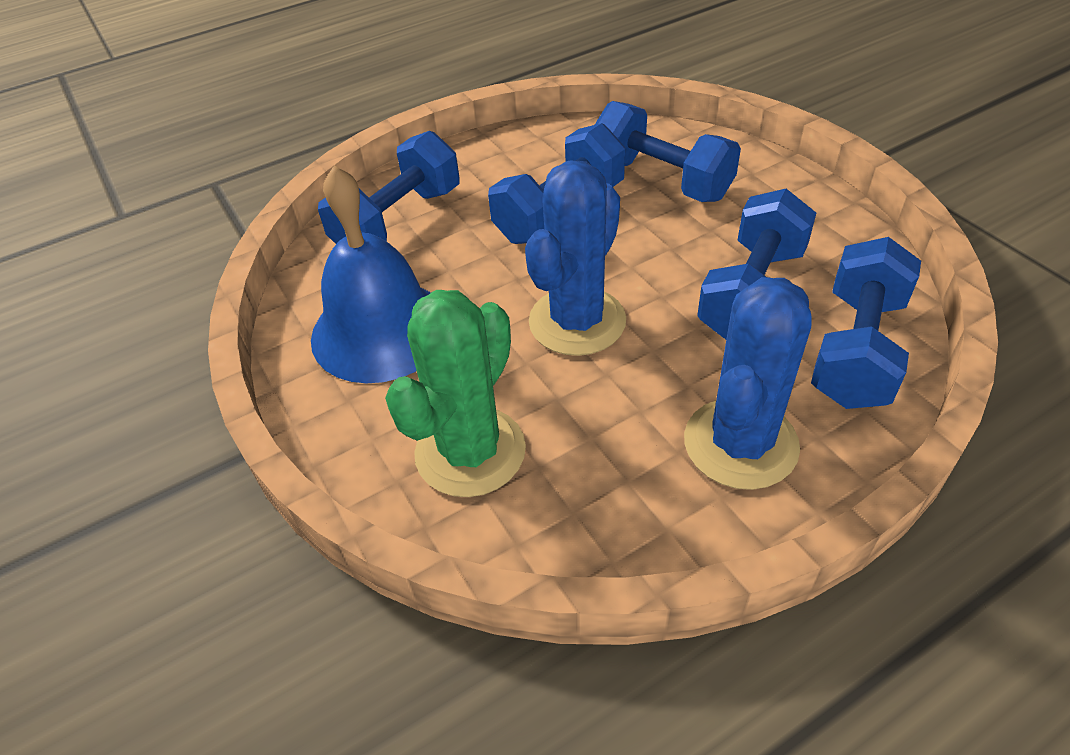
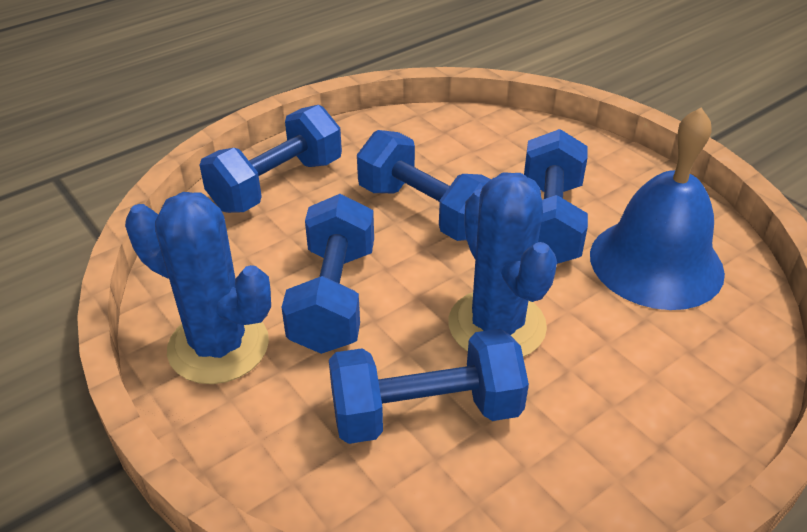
green cactus: [385,290,526,497] = 1 -> none = 0

